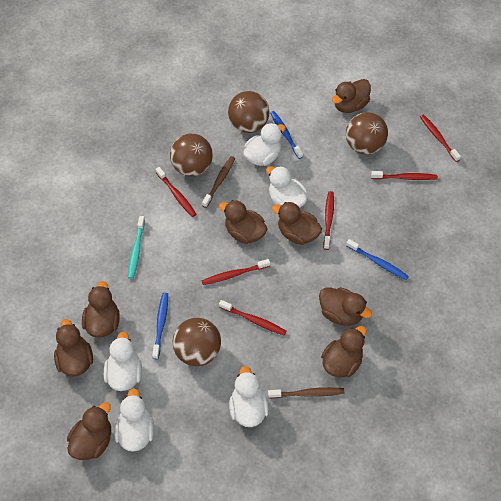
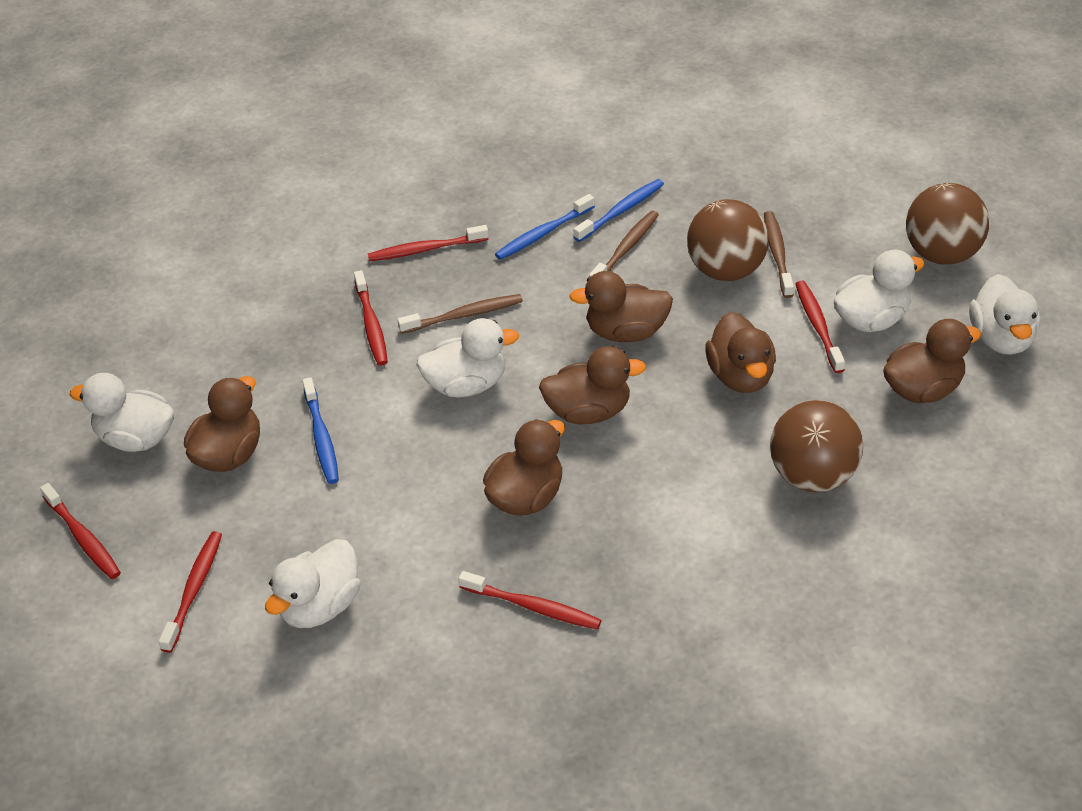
brown ball: [170,133,213,176] [173,318,221,366] [228,91,269,133] [346,112,388,155] = 4 -> [687,199,769,281] [770,400,863,492] [906,183,989,265] = 3
brown duck: [54,319,93,377] [67,402,111,460] [82,281,120,338] [219,200,267,244] [272,202,322,245] [319,287,372,326] [321,326,367,377] [332,79,371,113] = 8 -> [184,376,260,472] [483,419,565,516] [539,346,646,425] [569,271,673,342] [705,312,776,393] [883,319,981,403] = 6
brown toothbrush: [202,156,235,208] [268,387,344,398] = 2 -> [397,294,523,334] [589,211,659,277] [764,211,794,298] = 3
turquoise toothbrush: [128,216,145,279] = 1 -> none = 0

